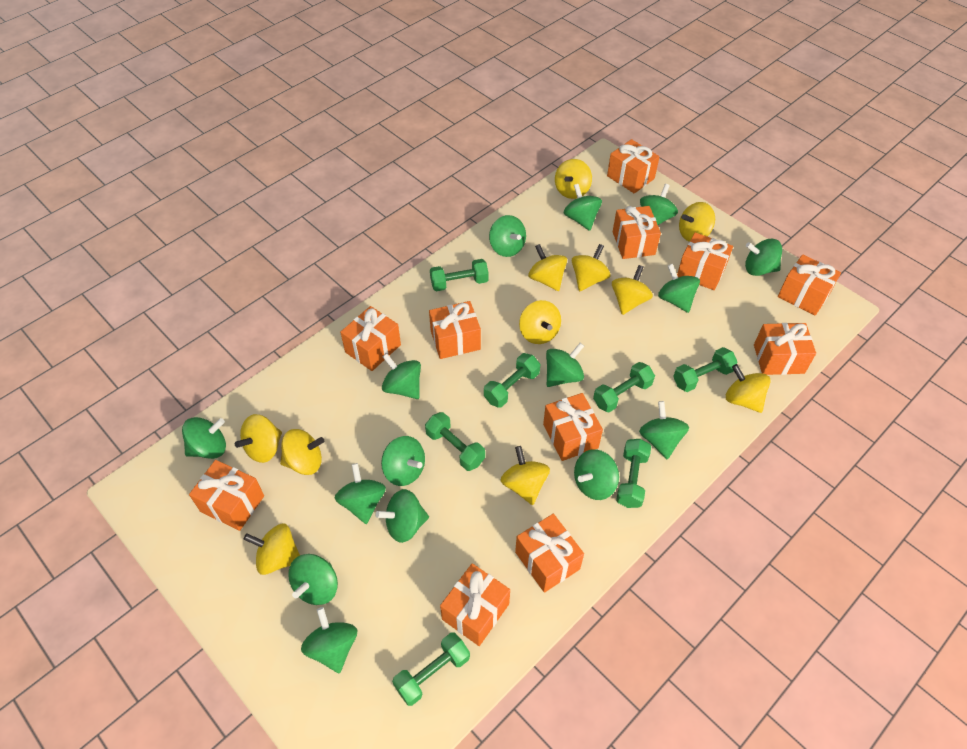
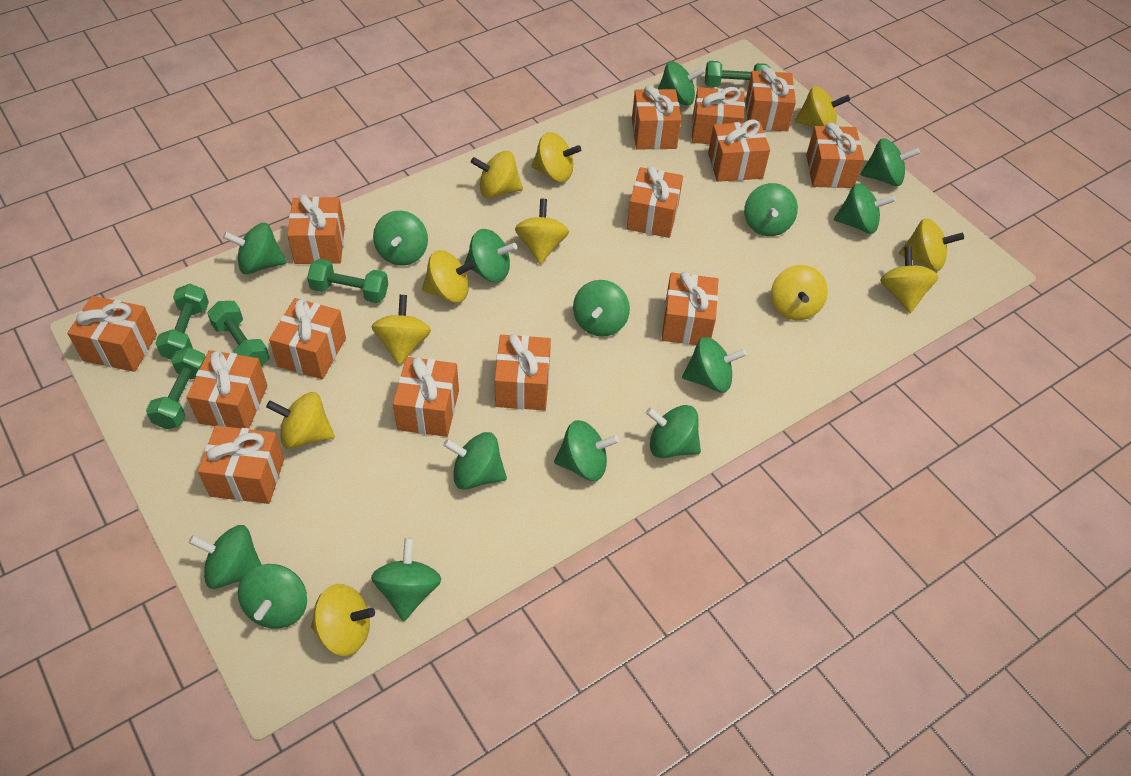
green dumbbell: [392,633,470,706] [425,412,485,471] [430,259,489,291] [484,353,540,408] [593,362,655,412] [616,439,651,508] [673,347,738,392] = 7 -> [146,347,205,429] [155,284,209,360] [207,301,270,367] [307,259,388,303] [705,61,770,87] = 5
orange gift: [189,460,264,531] [340,306,401,371] [429,301,481,359] [440,563,510,646] [515,514,584,593] [543,393,603,461] [607,139,660,194] [613,206,661,259] [677,232,733,290] [754,323,816,375] [778,254,841,315] = 11 -> [67,296,157,372] [187,350,267,428] [198,425,284,504] [269,298,346,379] [287,194,345,264] [393,357,459,437] [494,334,551,410] [627,166,683,238] [632,85,681,150] [662,272,719,345] [692,87,745,144] [708,119,770,182] [746,67,796,131] [806,122,864,188] = 14

